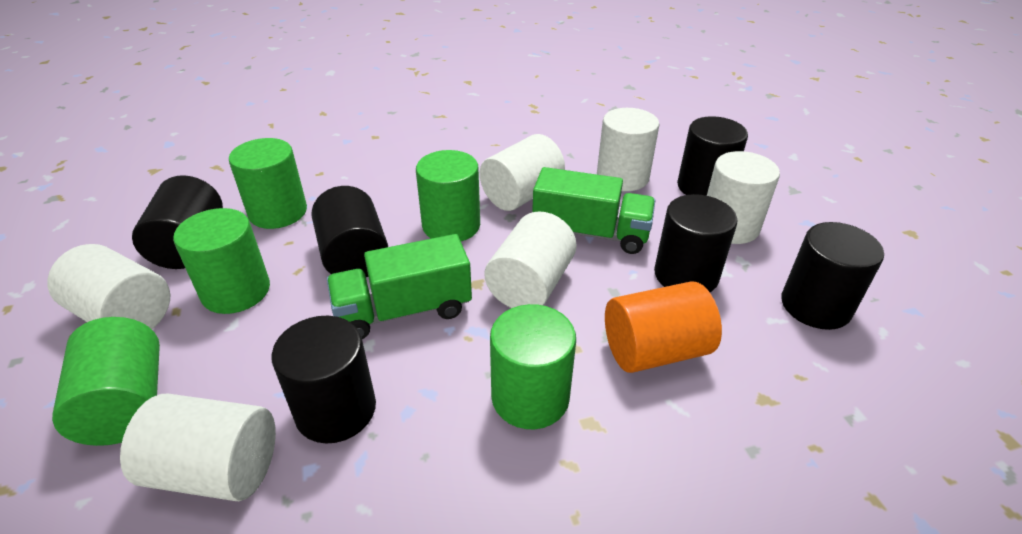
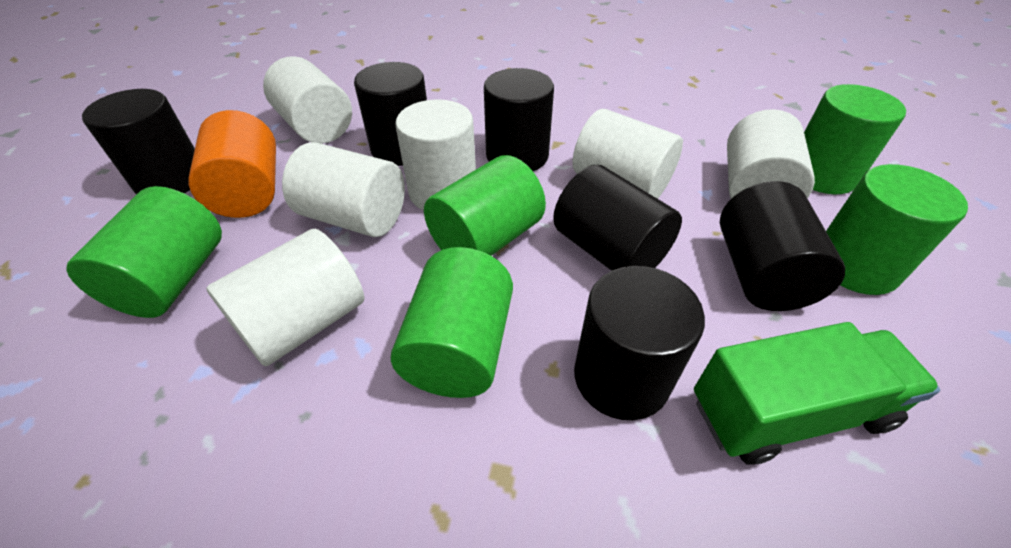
green truck: [327,234,472,339] [532,167,655,254] = 2 -> [694,322,940,465] = 1

